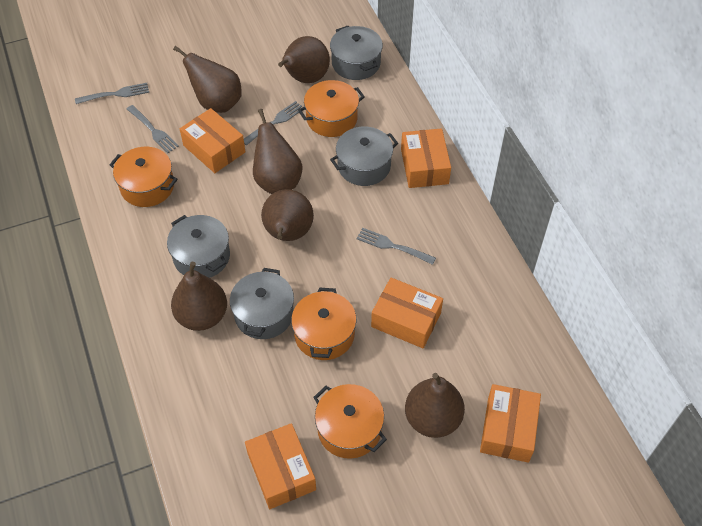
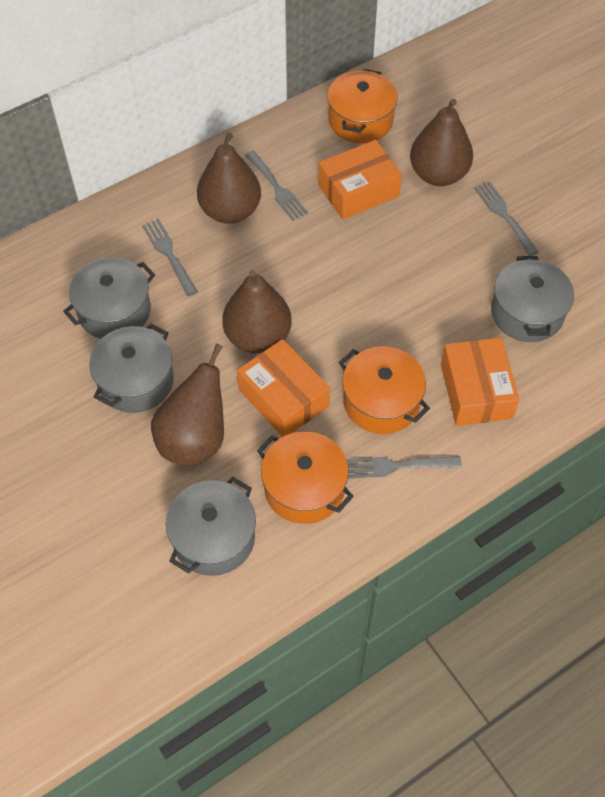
brown pear: [171,262,227,331] [173,46,242,113] [253,109,303,194] [261,189,314,241] [278,36,330,83] [405,373,465,438] = 6 -> [151,344,224,467] [197,132,261,224] [222,270,292,353] [410,99,473,186] = 4
orange box: [180,108,245,173] [245,423,316,509] [371,278,443,348] [401,128,451,188] [480,384,541,463] = 5 -> [237,339,330,437] [318,140,402,220] [441,337,520,426] = 3
orange pot: [109,147,178,207] [291,288,356,360] [298,80,365,137] [313,384,387,459] = 4 -> [257,432,354,524] [327,69,398,143] [339,346,430,434] = 3

